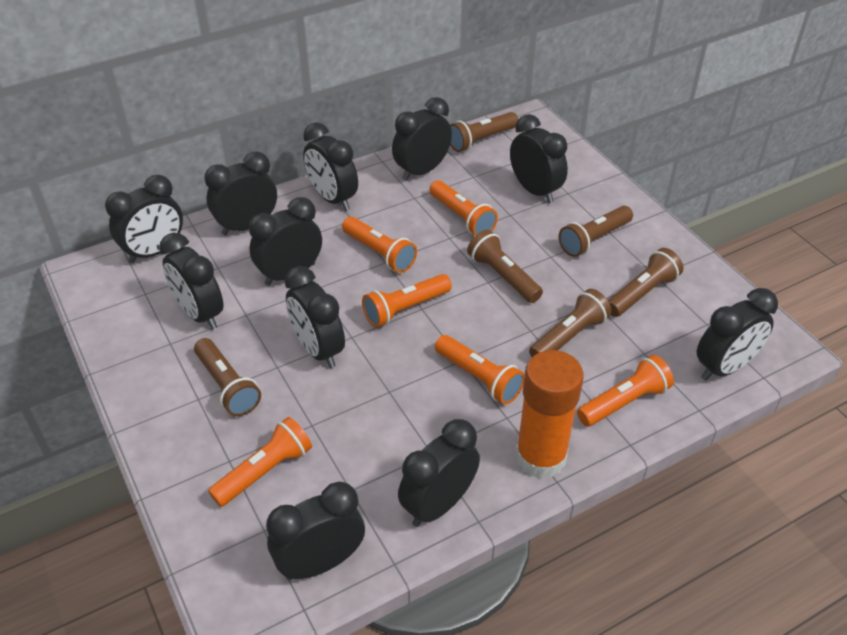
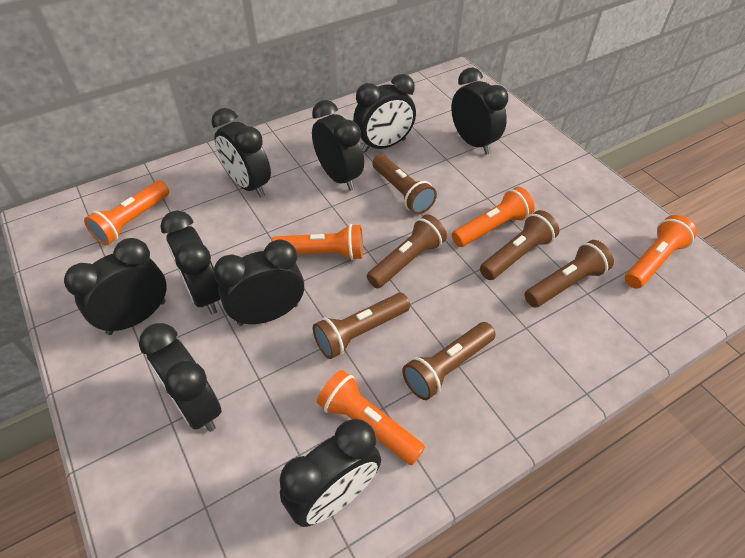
black clock: [105,175,183,264] [159,233,224,330] [204,152,277,235] [249,197,322,286] [266,482,365,580] [285,266,345,368] [303,122,358,211] [392,97,452,181] [398,419,480,527] [510,114,568,203] [697,288,778,381] = 11 -> [64,238,166,335] [139,323,222,432] [160,210,220,314] [211,108,271,197] [214,240,304,326] [280,419,381,527] [312,100,364,191] [353,74,416,152] [451,67,508,155] = 9
orange flashlight: [208,417,312,507] [342,217,417,273] [362,274,452,328] [429,180,498,235] [435,335,525,405] [577,355,674,427] = 6 -> [84,181,169,245] [271,224,363,260] [317,370,425,465] [452,187,535,247] [625,215,697,289] = 5
orange glue stick: [515,350,584,478] = 1 -> none = 0

